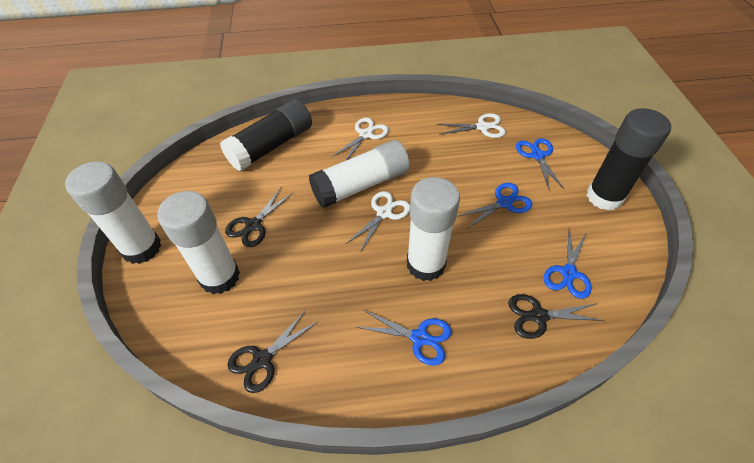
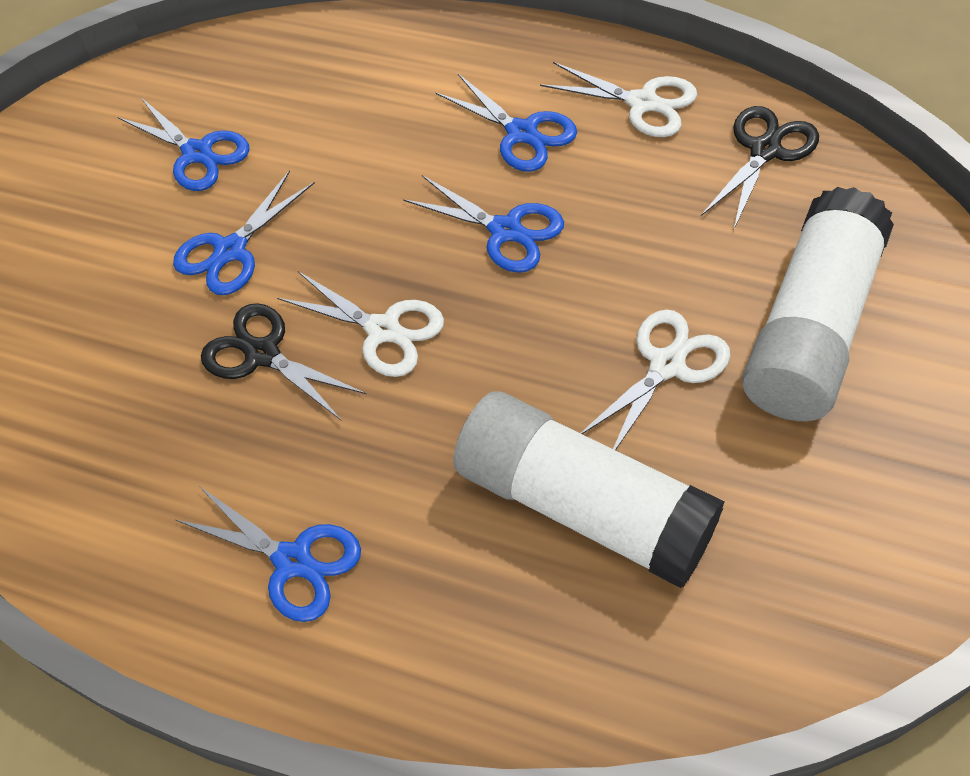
black glue stick: [220,99,312,171] [587,108,671,211] = 2 -> none = 0
black scissors: [225,188,293,247] [227,310,318,393] [508,294,605,339] = 3 -> [201,303,366,421] [701,106,819,231] = 2
blue scissors: [356,310,452,366] [457,183,533,228] [516,138,564,189] [544,228,592,299] = 4 -> [118,98,250,191] [173,170,315,295] [176,486,361,622] [403,175,564,273] [435,74,577,172] = 5
white glue stick: [65,161,162,264] [157,191,240,294] [309,140,410,208] [407,177,460,281] = 4 -> [453,391,725,588] [742,187,894,421] = 2

